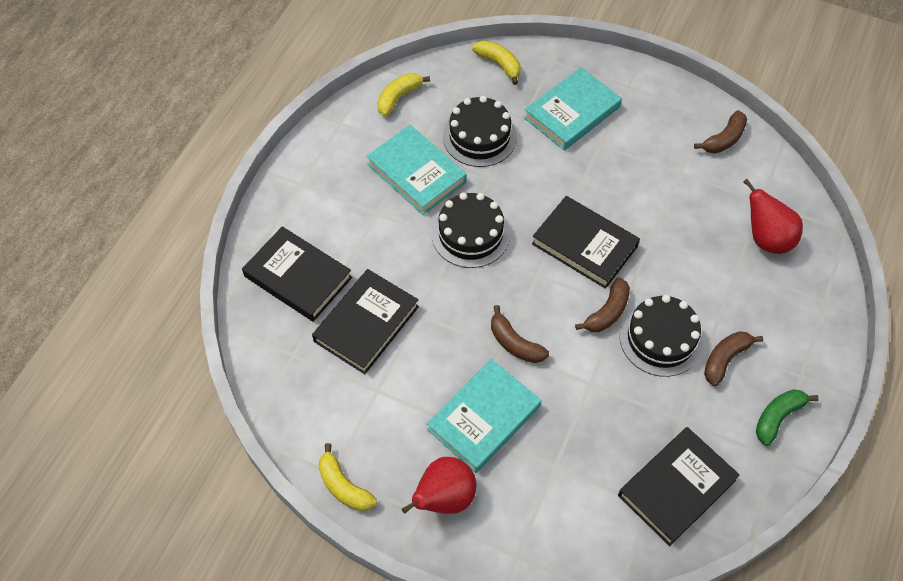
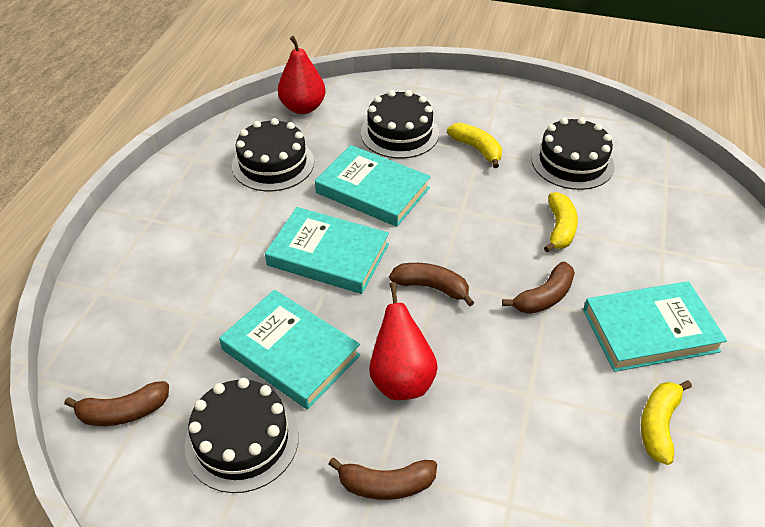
black book: [242,226,352,322] [312,269,419,374] [532,196,640,289] [618,427,740,546] = 4 -> none = 0
black cake: [432,192,510,268] [443,96,517,167] [620,295,703,377] = 3 -> [185,378,299,493] [232,118,314,191] [361,90,439,159] [531,117,615,190] = 4
green banana: [756,389,819,446] = 1 -> none = 0
turquoise book: [366,125,466,215] [426,359,541,473] [524,67,622,151] = 3 -> [219,290,360,410] [265,207,389,294] [315,145,431,227] [583,281,727,372] = 4

